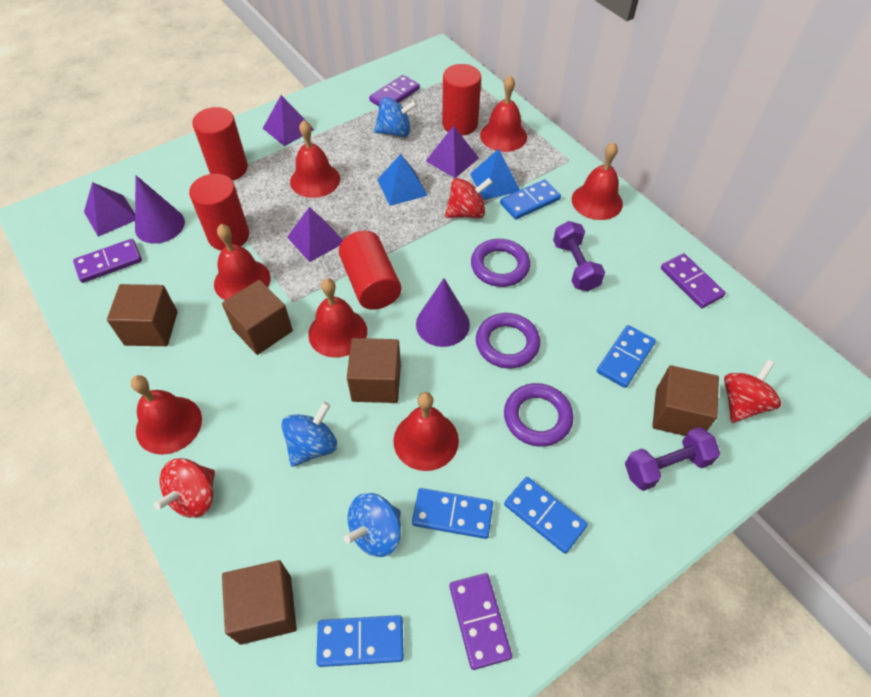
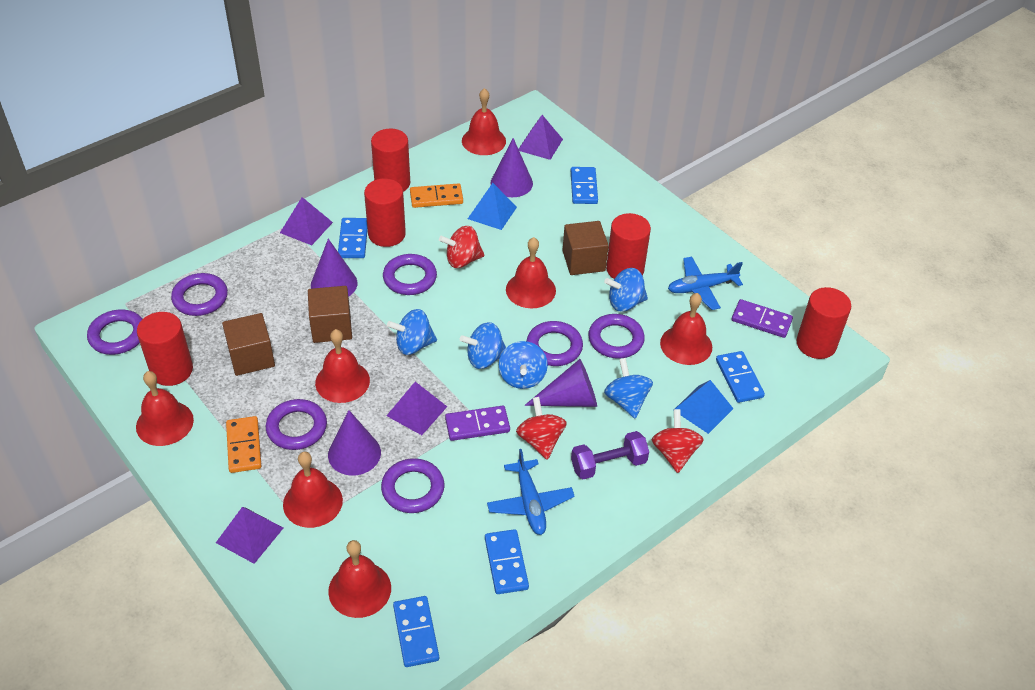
blue plane: none = 0 -> [487,449,575,535] [668,257,743,310] = 2
blue spinning top: [281,402,337,467] [344,493,401,557] [374,97,417,137] = 3 -> [387,309,437,355] [460,322,506,369] [499,341,548,389] [604,268,648,312] [604,358,653,419] = 5
brown cube: [107,284,178,346] [222,280,293,355] [222,560,297,645] [347,338,401,403] [652,365,719,436] = 5 -> [222,313,275,376] [308,286,352,343] [562,221,609,275] = 3
orange domino: none = 0 -> [226,416,261,473] [410,183,463,208] = 2
purple cone: [135,176,185,244] [416,278,470,347] = 2 -> [311,239,358,297] [328,410,381,476] [490,138,533,197] [525,359,597,407] = 4
purple domino: [73,239,142,283] [369,75,420,106] [449,573,512,670] [661,253,726,308] = 4 -> [445,406,510,441] [732,299,793,338] = 2
purple dumbbell: [553,221,605,291] [625,427,720,491] = 2 -> [571,431,649,479] = 1
purple ring: [471,239,530,287] [476,313,540,369] [504,383,574,447] = 3 -> [87,309,142,355] [171,273,228,316] [266,399,327,450] [381,458,445,513] [383,254,437,295] [526,321,583,366] [588,314,645,359] = 7
red cylinder: [189,174,249,251] [192,107,248,180] [339,230,402,310] [442,64,481,136] = 4 -> [137,312,193,386] [364,179,406,247] [371,129,410,192] [606,213,651,279] [796,287,851,359] = 5

